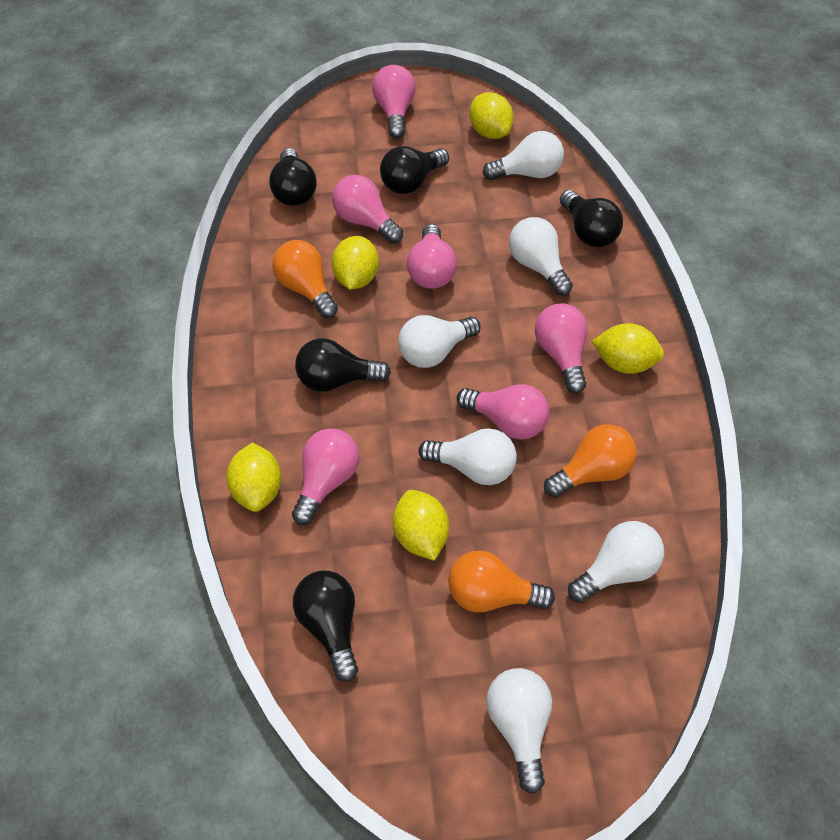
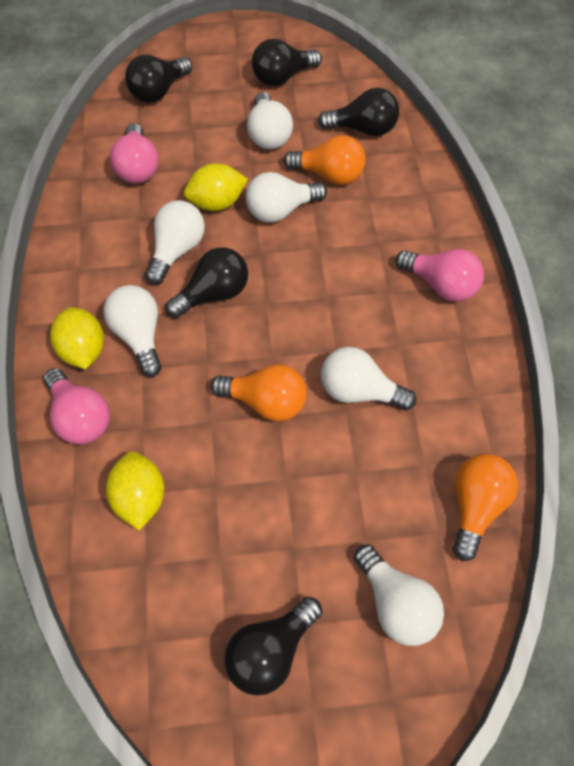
pink light bulb: [292,428,360,525] [332,175,403,244] [372,65,416,138] [407,224,457,289] [457,384,549,440] [535,303,587,394] = 6 -> [43,368,110,445] [110,123,159,184] [395,249,484,302] = 3
yellow lemon: [226,443,282,512] [332,236,379,290] [393,490,449,561] [469,92,514,139] [592,323,664,374] = 5 -> [50,307,104,369] [106,451,165,530] [184,163,248,211] = 3

